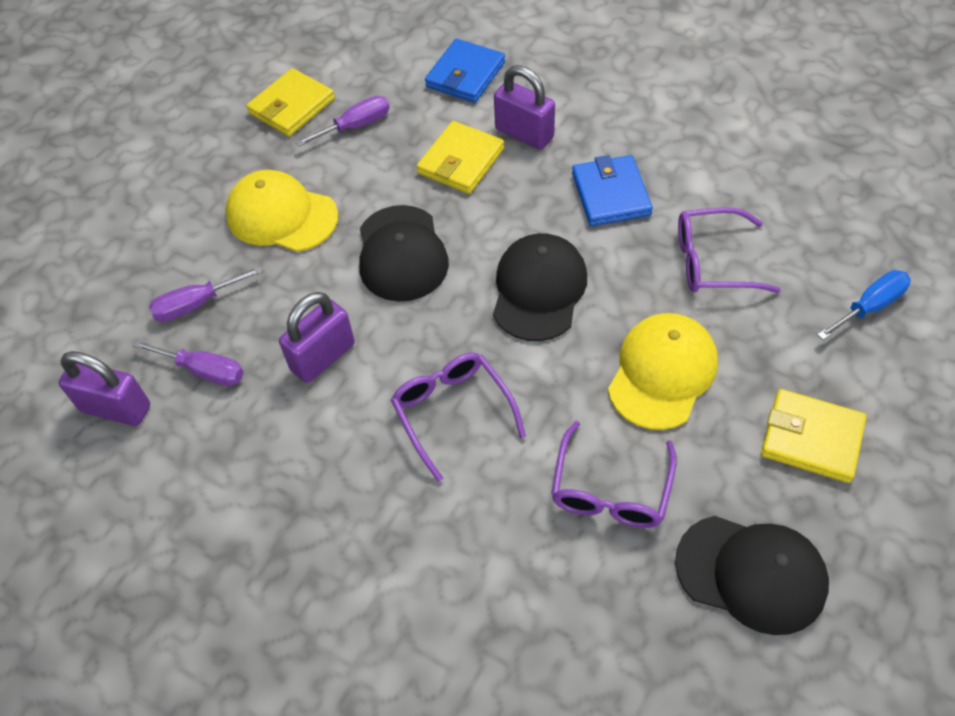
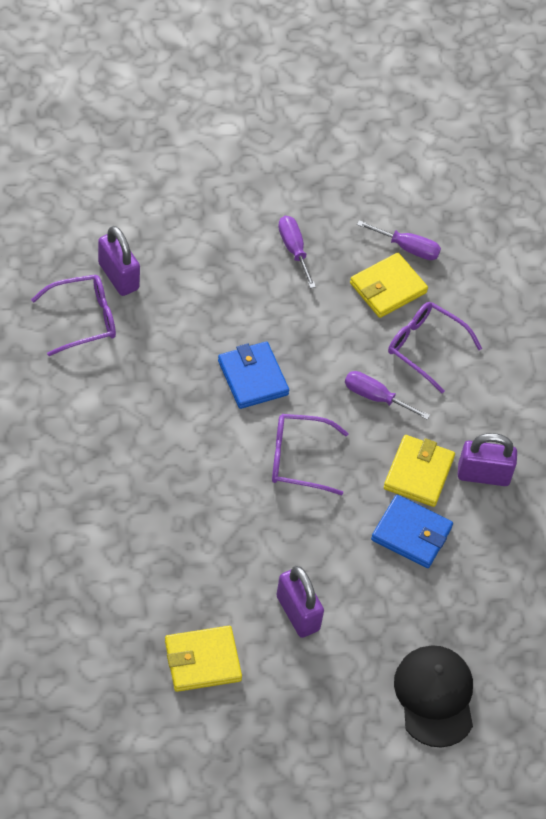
black cap: [359,205,449,302] [493,233,587,341] [675,516,829,635] = 3 -> [394,645,473,748] = 1
blue screwdriver: [817,270,911,340] = 1 -> none = 0
yellow cap: [225,170,338,252] [608,313,718,430] = 2 -> none = 0

